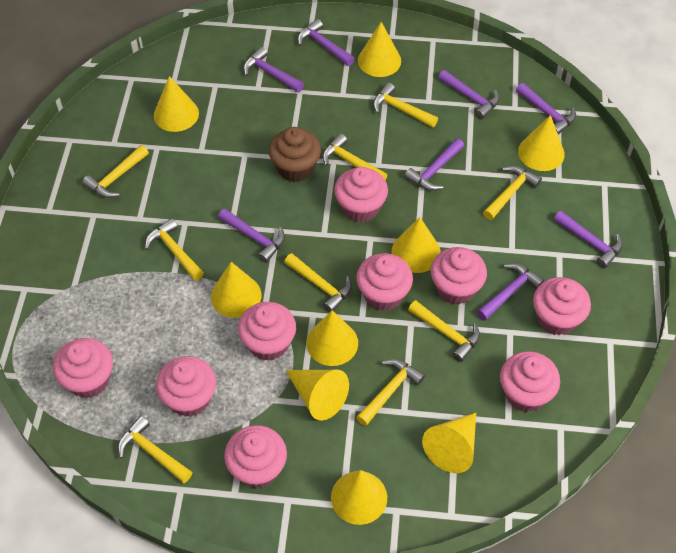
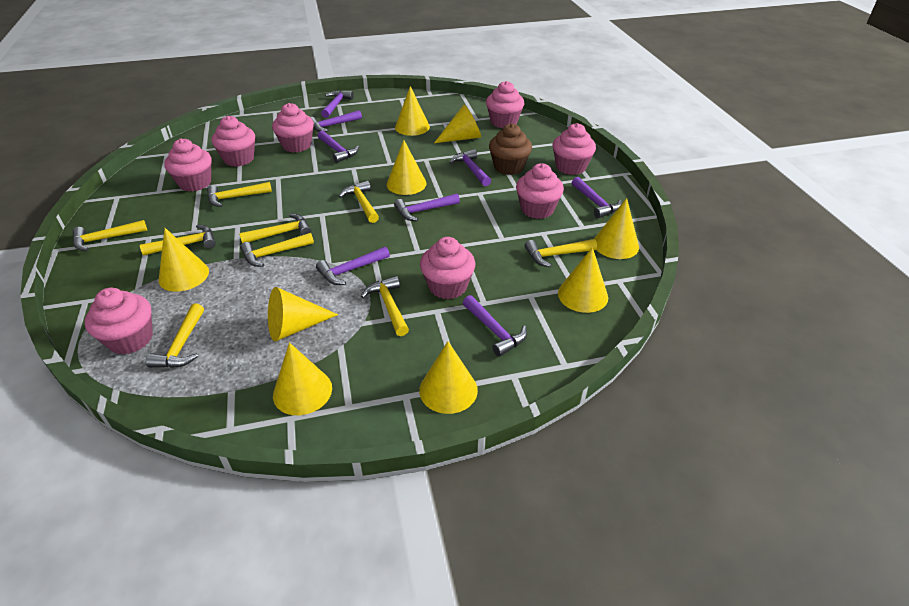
pink cupcake: [53,338,113,398] [156,356,216,417] [224,425,287,488] [238,302,296,361] [334,167,388,222] [356,253,413,311] [431,247,487,304] [500,351,560,412] [533,277,591,336] = 9 -> [85,288,153,355] [164,138,212,191] [212,116,255,167] [272,103,314,153] [420,237,475,299] [486,81,524,128] [516,163,564,219] [553,123,596,175] = 8

